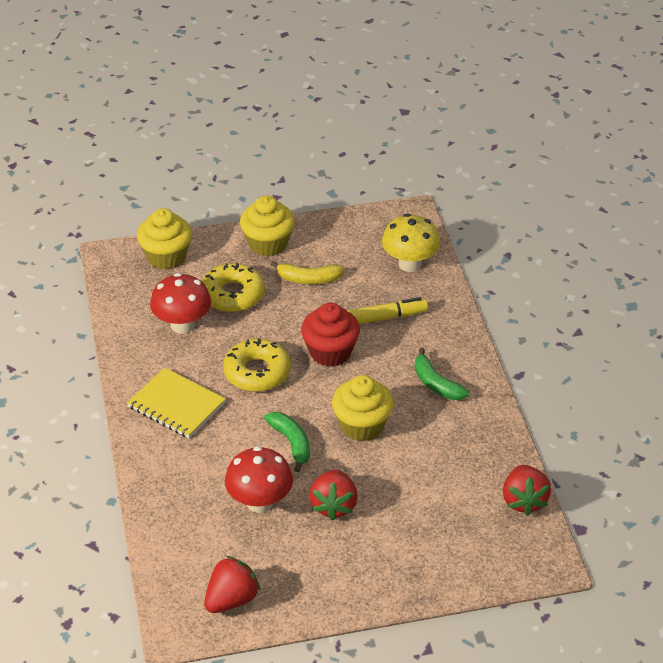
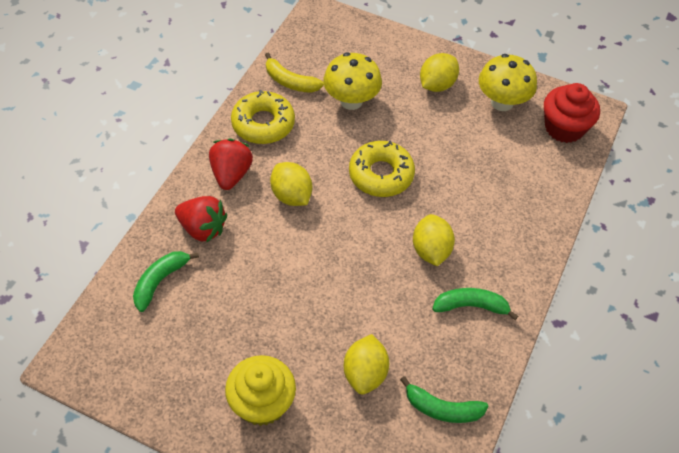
green banana: [264,412,310,472] [415,348,469,400] = 2 -> [133,251,199,312] [400,376,489,423] [432,288,518,320] = 3
red mushroom: [150,273,211,334] [225,446,293,513] = 2 -> none = 0
red strawberry: [204,556,261,613] [309,470,358,521] [503,465,551,516] = 3 -> [175,196,227,243] [209,139,253,190] = 2
yellow cupcake: [137,208,192,269] [240,196,295,256] [332,375,394,441] = 3 -> [225,355,296,426] = 1
yellow lemon: none = 0 -> [270,162,312,206] [344,334,389,395] [413,214,455,266] [420,53,459,92] = 4
yellow marker: [347,297,428,324] = 1 -> none = 0
yellow mushroom: [382,214,440,272] = 1 -> [323,52,382,110] [479,54,537,111] = 2
yellow notebook: [127,367,226,438] = 1 -> none = 0

